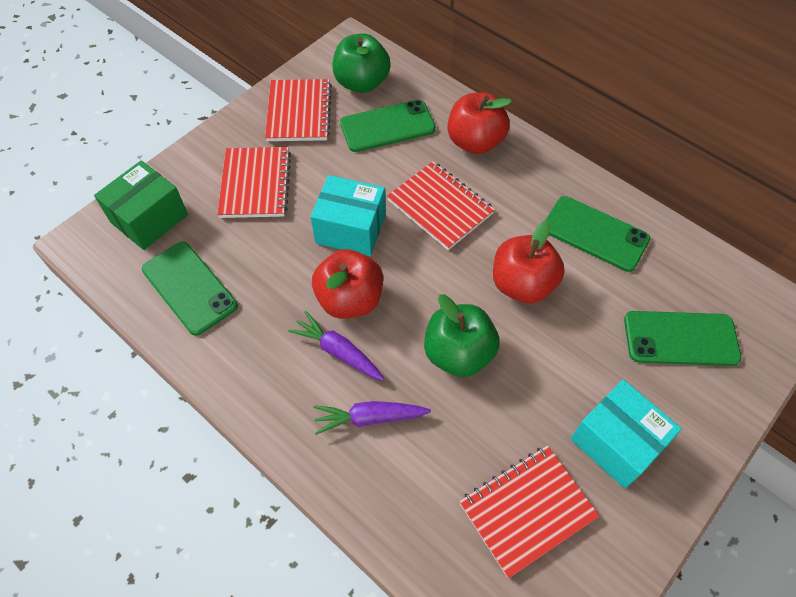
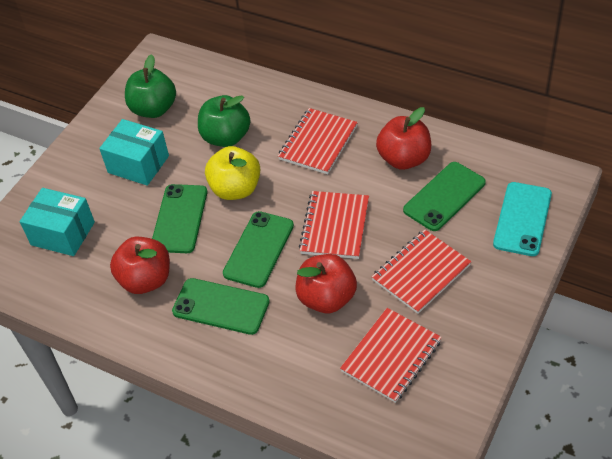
green box: [94,160,188,250] = 1 -> none = 0
purple carrot: [288,311,384,380] [314,401,431,435] = 2 -> none = 0
turquoise phone: none = 0 -> [493,182,552,256] = 1
yellow apple: none = 0 -> [205,146,260,200] = 1

